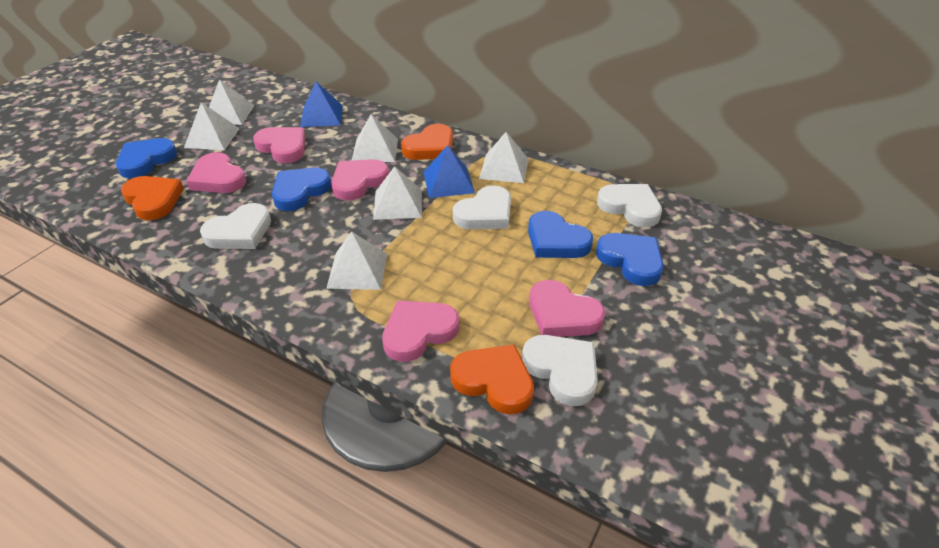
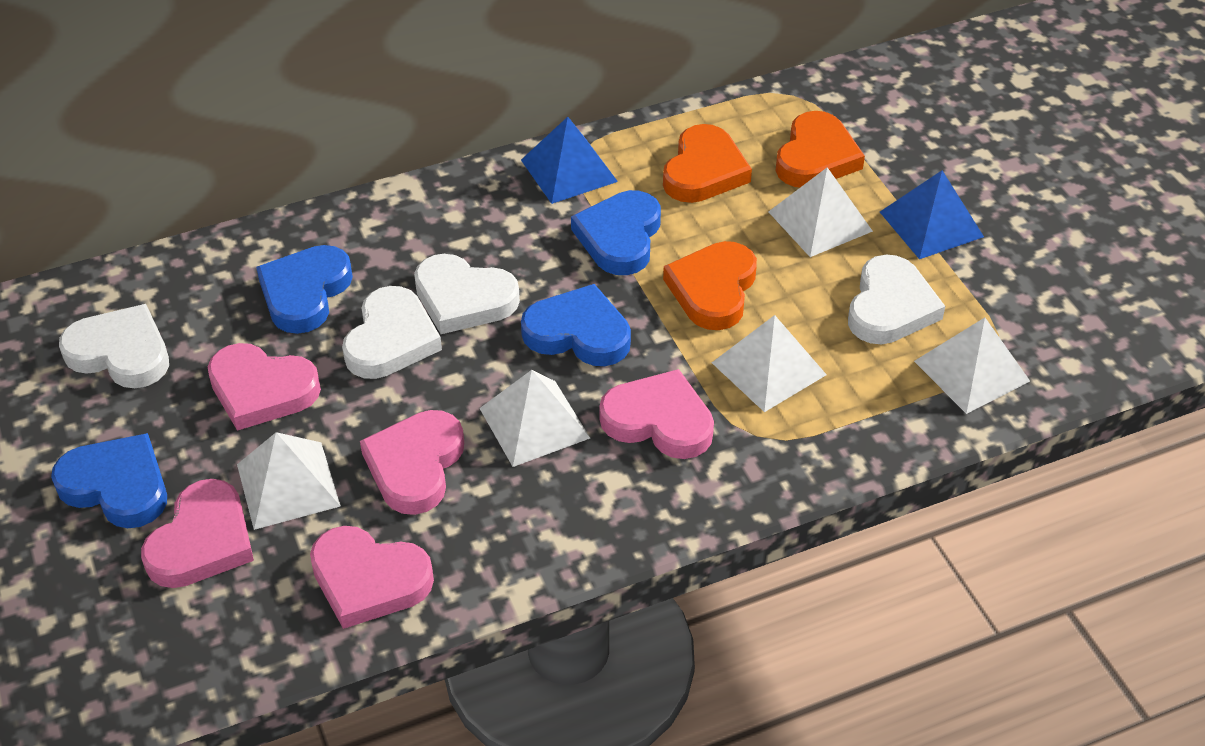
white pyramid: [184,102,240,150] [209,79,255,125] [326,231,387,290] [352,114,398,162] [373,166,422,220] [479,132,529,183] = 6 -> [237,432,341,530] [479,370,590,467] [712,315,827,412] [768,167,873,257] [914,318,1030,414] = 5

